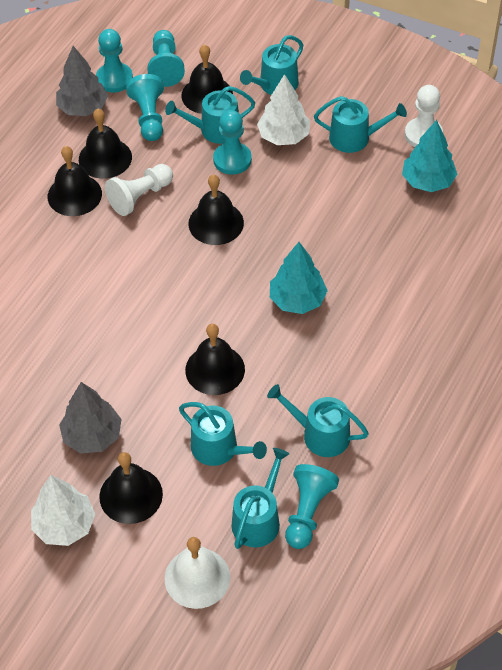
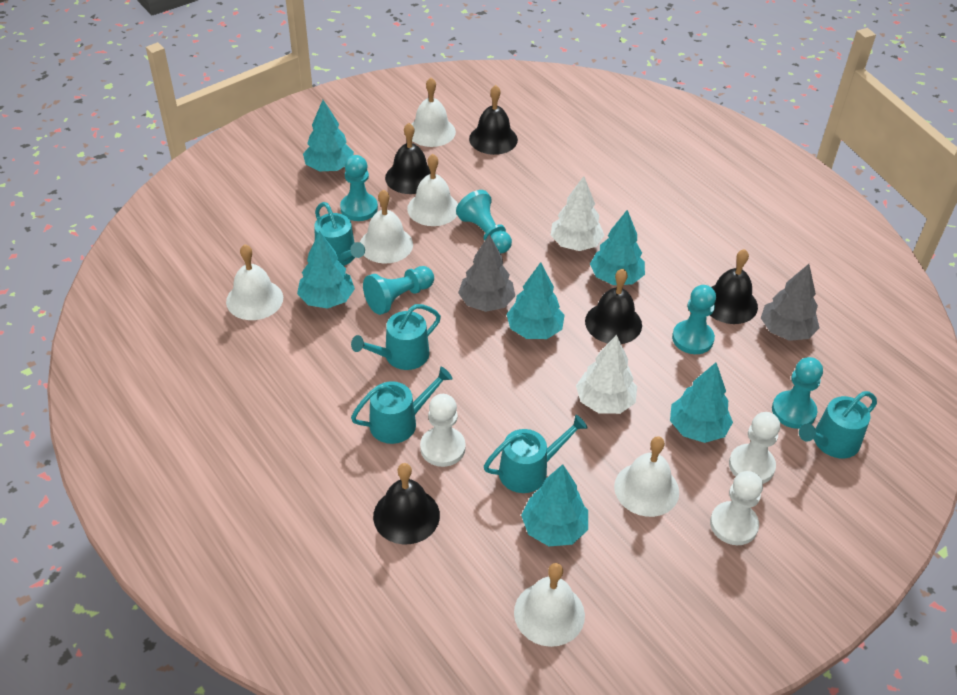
black bell: [48,146,102,216] [79,109,132,179] [99,452,163,524] [181,44,233,114] [185,324,245,395] [188,174,244,245] = 6 -> [373,463,440,544] [385,123,431,194] [469,85,518,155] [585,269,642,344] [710,249,758,324] = 5
turquoise tree: [270,242,328,314] [402,120,458,192] = 2 -> [297,231,355,309] [303,100,354,171] [506,262,565,339] [521,464,588,546] [590,210,645,285] [670,363,733,443] = 6
turquoise watering can: [165,86,255,144] [179,402,267,466] [232,448,289,549] [240,35,303,95] [267,384,369,457] [314,96,407,153] = 6 -> [314,202,365,266] [351,304,441,370] [351,367,453,444] [484,415,588,493] [799,391,877,458] = 5
white bell: [165,537,230,609] = 1 -> [226,244,283,320] [360,189,413,263] [407,154,458,226] [412,78,456,147] [514,563,585,647] [614,436,679,517] = 6
white pawn: [105,164,173,216] [405,85,443,147] = 2 -> [420,394,466,467] [710,471,763,545] [729,412,780,484] = 3

